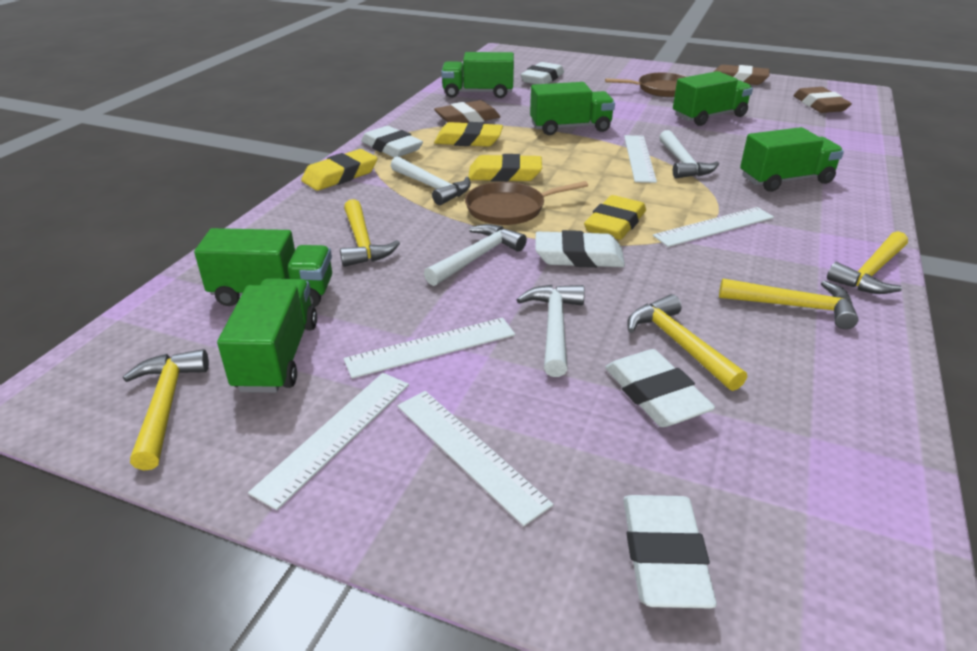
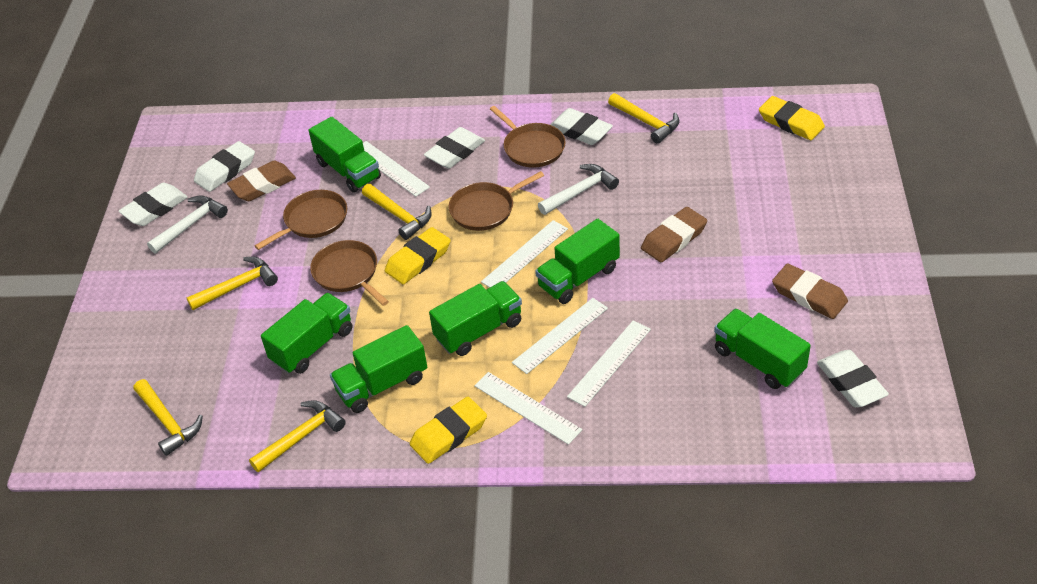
brown pan: [465,181,588,225] [605,73,687,97] = 2 -> [255,190,347,250] [310,240,389,306] [449,171,544,231] [490,106,566,168] = 4
white hammer: [391,156,471,205] [424,224,527,286] [517,285,585,377] [659,130,719,179] = 4 -> [147,195,228,254] [538,164,619,215] = 2
yellow eraser: [301,149,378,191] [434,122,503,147] [468,154,542,182] [584,195,646,240] = 4 -> [385,227,451,284] [410,397,487,464] [759,96,825,140] = 3

